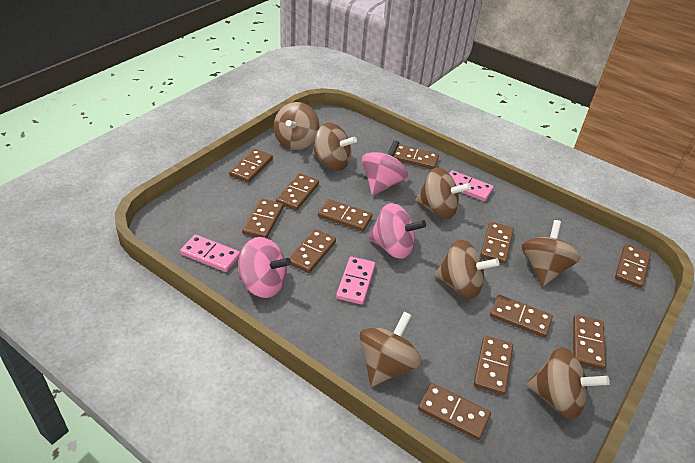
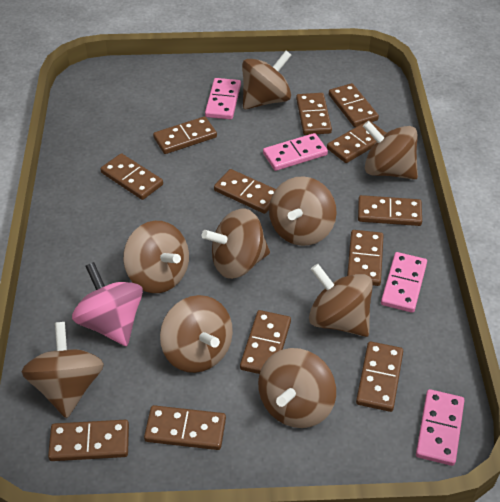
brown spinning top: [274,102,319,150] [312,123,357,171] [359,311,422,387] [415,168,471,219] [434,240,499,298] [521,220,581,286] [526,347,610,419] = 7 -> [22,322,104,418] [123,221,189,293] [160,295,233,373] [202,209,270,279] [242,51,291,110] [258,348,336,428] [269,176,337,246] [309,264,373,337] [363,121,418,180] = 9
pink domino: [180,234,240,272] [336,257,376,305] [449,170,494,201] = 3 -> [205,78,241,120] [263,133,328,171] [381,252,427,313] [416,389,465,466] = 4
pink spinning top: [238,237,291,298] [362,140,409,196] [368,203,426,259] = 3 -> [72,262,143,346] = 1

